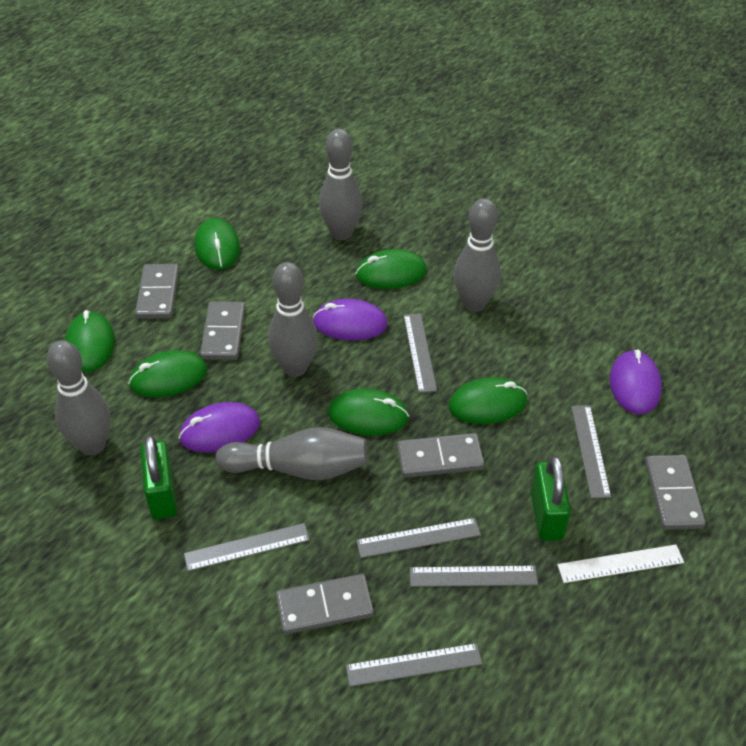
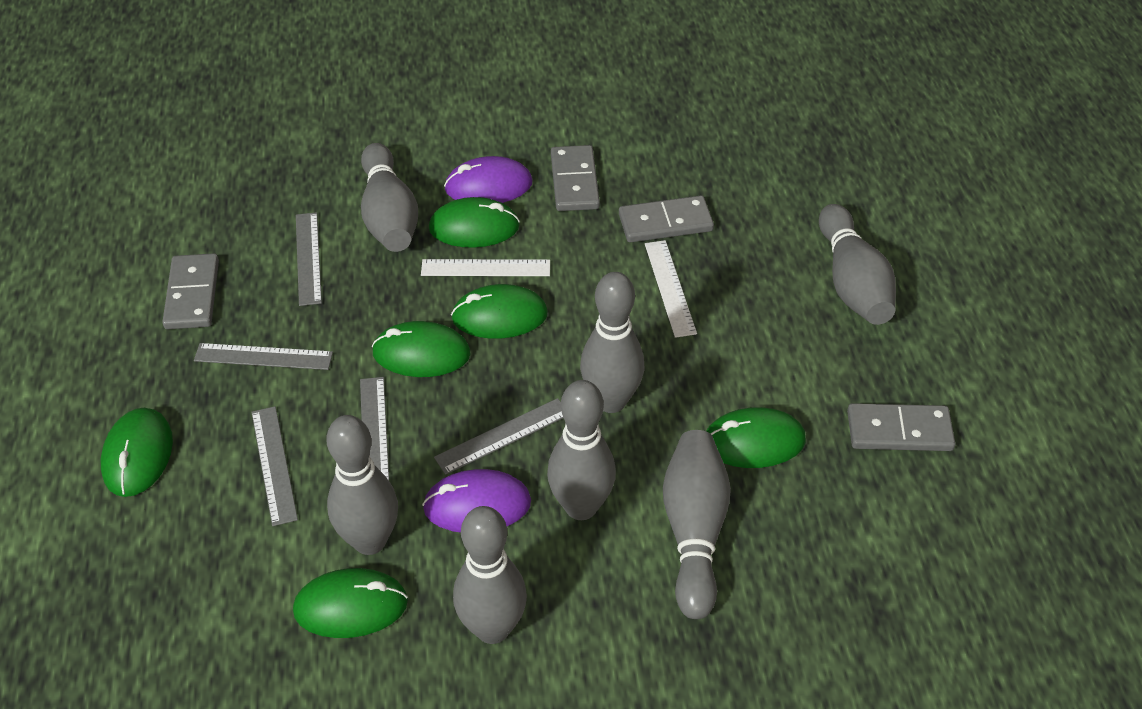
green padlock: [140,435,177,520] [531,456,571,541] = 2 -> none = 0
grey bowling pin: [47,340,111,455] [215,427,367,480] [268,262,318,377] [319,129,363,240] [454,198,501,312] = 5 -> [327,415,398,555] [361,143,418,252] [453,506,527,644] [547,380,616,520] [580,272,644,413] [663,430,731,619] [819,204,896,325] = 7
grey domino: [135,264,179,319] [200,301,245,360] [276,574,374,634] [397,433,484,478] [645,455,706,530] = 5 -> [162,253,219,329] [551,145,600,211] [619,196,714,243] [847,403,955,451] = 4
grey ruler: [184,523,310,571] [346,643,482,687] [356,518,481,558] [404,313,437,393] [410,566,538,587] [571,405,611,498] = 6 -> [194,343,333,370] [252,406,298,526] [296,212,322,306] [360,377,389,480] [434,398,563,475] = 5
purple mouse: [179,402,260,453] [313,299,388,341] [610,349,662,414] = 3 -> [422,469,531,533] [444,156,533,203] = 2
white ruler: [557,544,684,583] = 1 -> [421,259,550,276] [645,240,697,338] = 2

